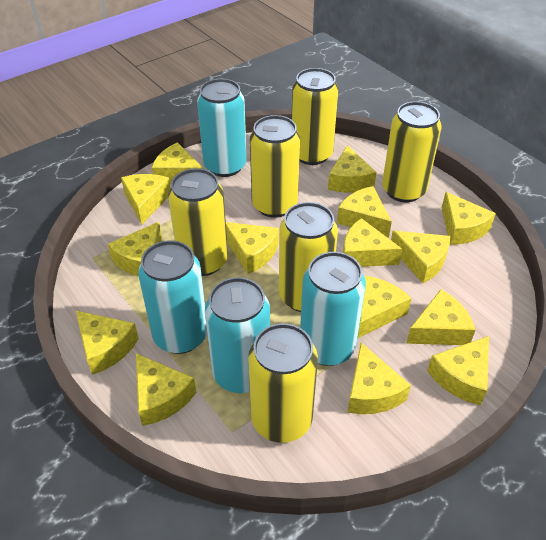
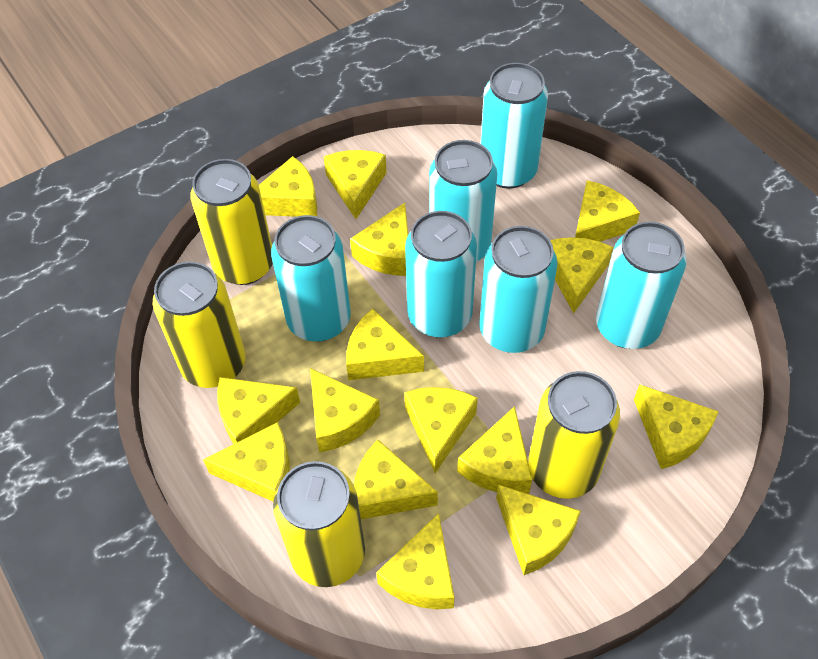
turquoise can: [138,240,207,354] [197,79,247,177] [205,277,270,393] [300,252,366,366] = 4 -> [271,215,351,342] [405,211,477,337] [429,140,497,262] [479,226,558,353] [480,63,548,189] [596,222,686,349] = 6
yellow can: [168,168,228,276] [248,323,318,443] [250,115,300,218] [279,202,338,312] [292,68,339,165] [382,101,442,202] = 6 -> [153,262,246,388] [190,159,273,285] [273,461,365,587] [528,371,620,499] = 4

